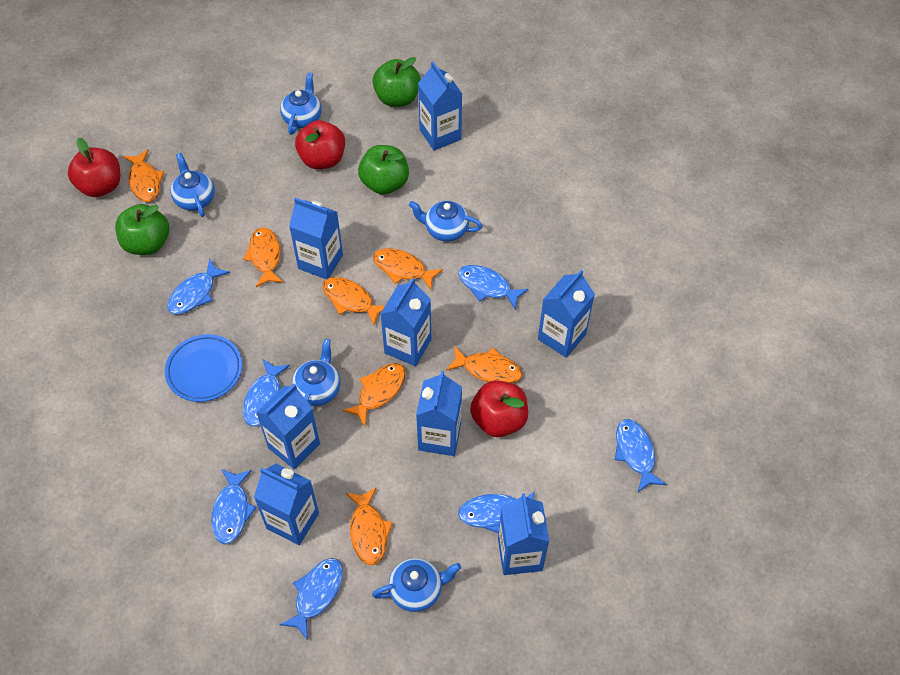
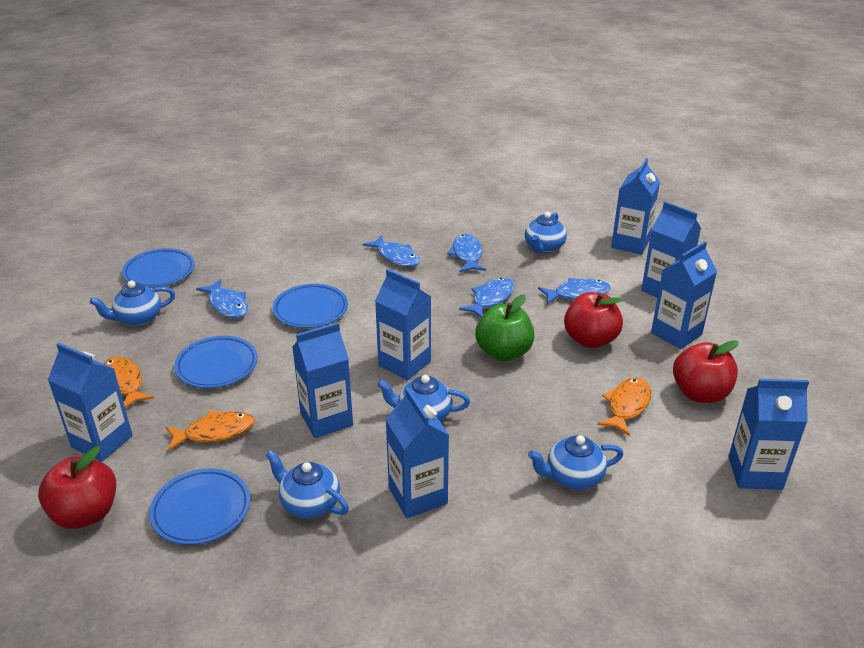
blue fish: [167,258,230,314] [211,469,256,544] [243,359,290,427] [279,558,343,640] [458,265,529,310] [458,491,535,533] [615,419,667,493] = 7 -> [196,279,248,318] [362,235,420,267] [447,234,486,272] [459,277,514,318] [538,278,610,304] = 5
blue plate: [165,334,242,402] = 1 -> [122,248,195,288] [149,468,250,545] [174,336,258,388] [273,284,348,328] = 4
green apple: [115,204,169,255] [358,145,409,195] [372,57,421,107] = 3 -> [475,294,534,361] = 1
orange fish: [123,149,164,202] [243,227,284,287] [323,277,385,326] [342,363,406,426] [346,487,393,565] [373,248,443,290] [446,346,522,383] = 7 -> [104,356,154,408] [166,411,255,451] [597,378,651,436] = 3

